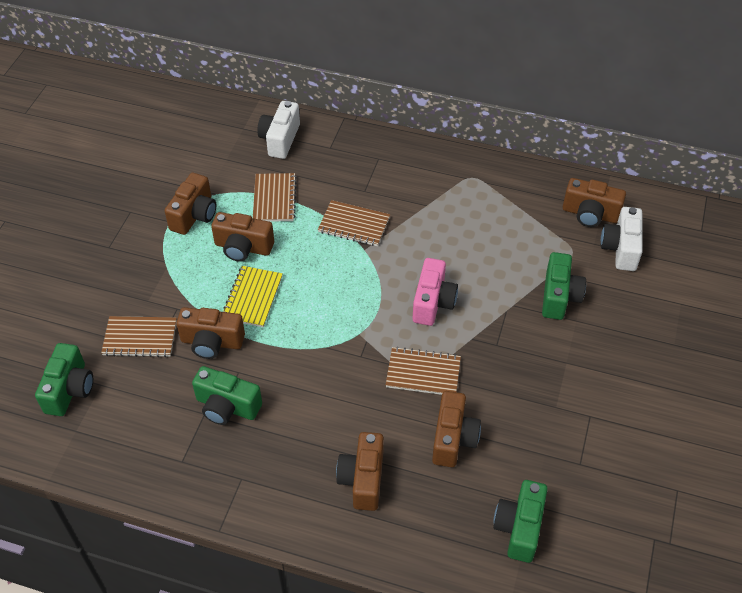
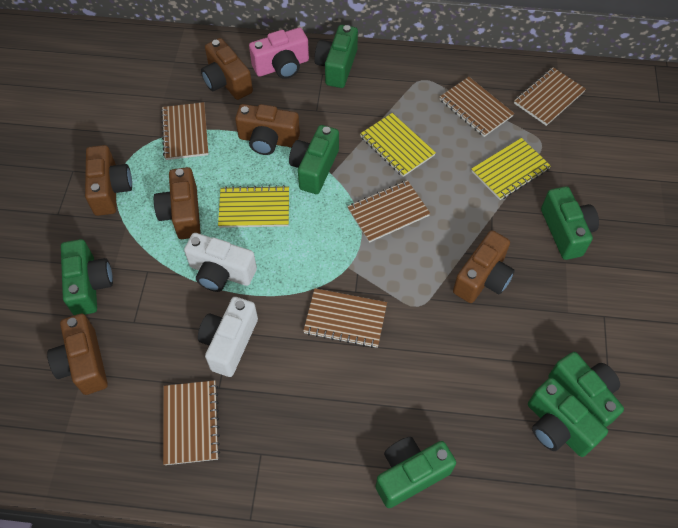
brown notebook: [101,316,177,357] [253,173,297,222] [318,200,390,246] [386,347,461,395] = 4 -> [161,102,209,160] [163,380,220,465] [303,288,387,348] [347,180,430,243] [439,77,514,137] [514,67,586,126] = 6
green camera: [35,343,93,416] [192,366,262,425] [493,480,548,563] [542,252,586,320] = 4 -> [61,239,113,315] [289,125,339,194] [314,25,358,88] [375,437,456,508] [528,378,608,457] [541,186,599,260] [548,352,624,427] = 7
yellow notebook: [223,266,283,327] = 1 -> [218,185,289,228] [360,113,436,177] [471,138,551,200] = 3

